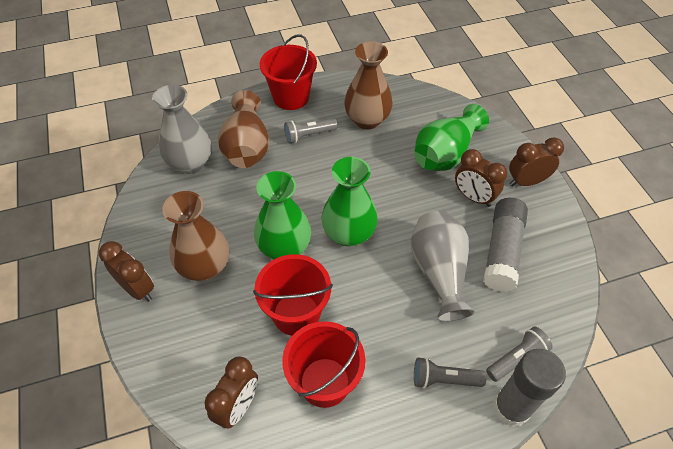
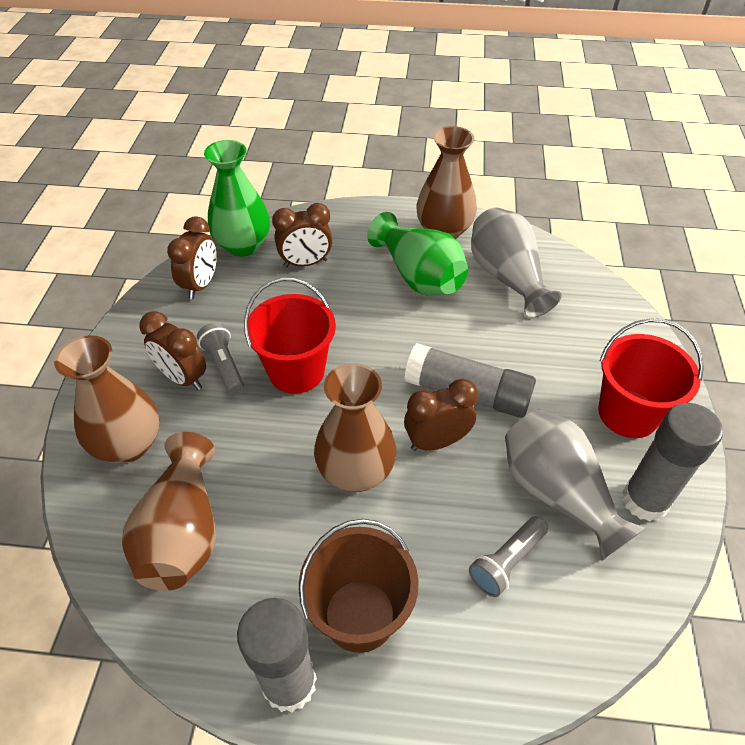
brown bucket: none = 0 -> [299,519,419,653] = 1
brown vase: [162,191,229,281] [218,90,269,168] [344,41,393,129] = 3 -> [54,335,160,463] [122,432,216,591] [314,363,396,492] [416,126,477,239] = 4
green vase: [254,171,311,259] [322,157,378,246] [414,104,489,171] = 3 -> [204,140,270,257] [367,212,468,296] = 2
grey flashlight: [284,118,337,144] [414,357,486,389] [486,326,553,382] = 3 -> [197,323,244,395] [469,516,548,597] = 2
grey glue stick: [483,198,528,292] [493,349,566,427] = 2 -> [237,598,317,712] [404,343,536,418] [622,403,723,522] = 3
red bucket: [253,254,333,336] [260,34,317,110] [282,321,365,408] = 3 -> [244,278,336,394] [598,318,704,438] = 2

